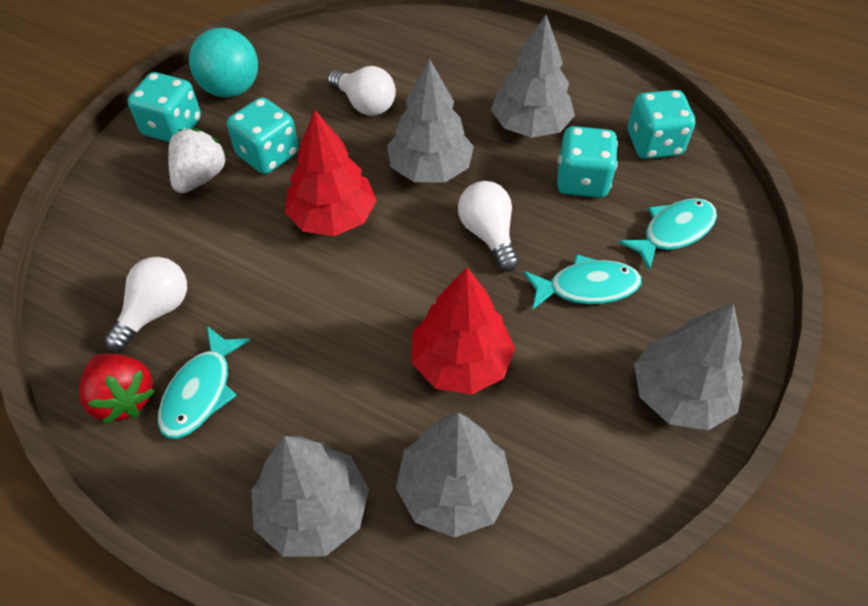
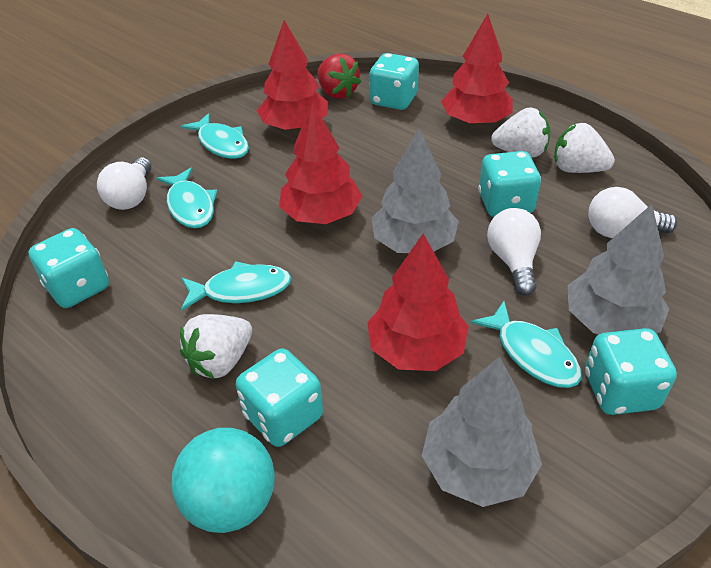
grey tree: [251,436,369,557] [387,59,474,183] [396,413,513,538] [491,15,575,138] [634,303,743,430] = 5 -> [371,129,459,253] [422,357,542,507] [568,204,669,334] = 3
red tree: [285,110,377,236] [411,267,515,395] = 2 -> [257,20,328,131] [279,102,362,224] [367,234,469,371] [441,14,513,126] = 4
turquoise dice: [128,72,201,142] [227,97,299,174] [557,126,618,198] [628,90,695,159] = 4 -> [28,228,109,308] [236,348,323,447] [369,53,419,110] [478,151,541,217] [585,328,677,415] = 5
turquoise fish: [158,326,250,439] [524,254,642,310] [618,198,717,271] = 3 -> [157,167,217,228] [181,113,249,159] [181,261,292,311] [471,301,582,388] = 4
white strawberry: [168,128,227,193] = 1 -> [180,314,252,379] [491,107,551,157] [554,123,615,173] = 3

